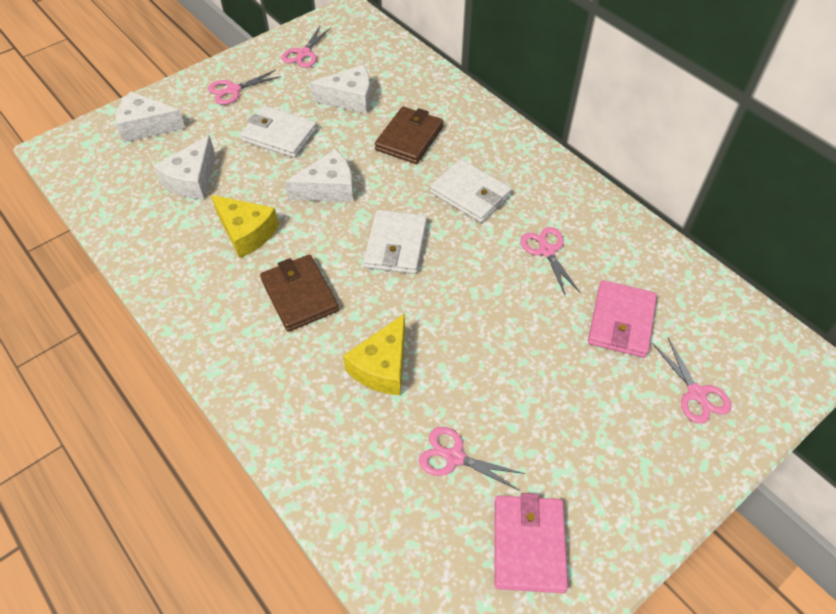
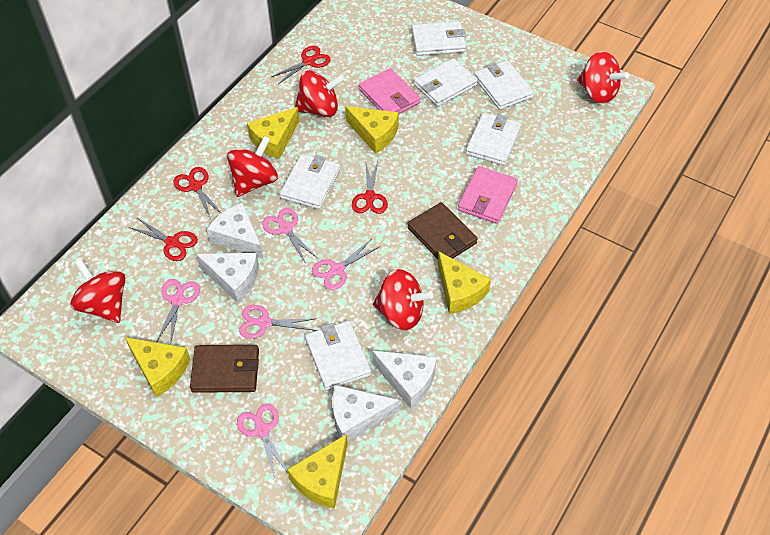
red scissors: none = 0 -> [129,218,198,261] [173,167,221,219] [271,46,331,84] [352,160,388,214] = 4
red spinning top: none = 0 -> [70,259,125,323] [227,136,278,197] [295,70,345,117] [373,269,433,330] [577,51,629,104] = 5
white wallet: [240,106,317,158] [363,210,427,274] [430,159,511,223] = 3 -> [280,154,340,209] [305,321,371,391] [412,21,466,56] [414,58,478,107] [466,113,521,166] [474,60,534,110] = 6
yellow cheese: [211,195,279,258] [343,313,405,395] = 2 -> [125,337,191,397] [247,107,299,159] [287,434,348,509] [345,106,399,154] [438,252,491,314] = 5

